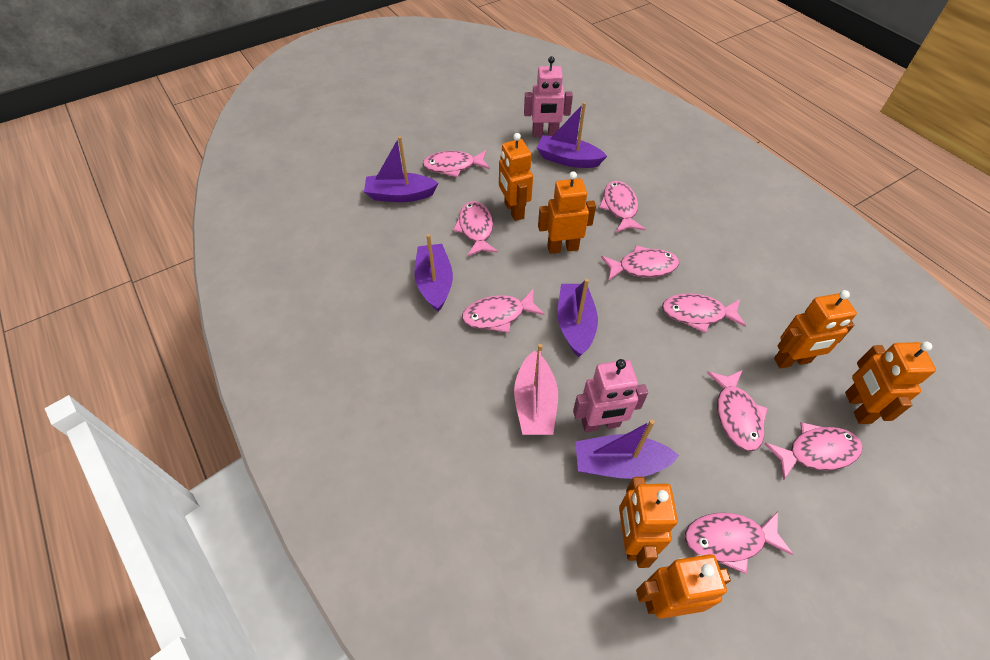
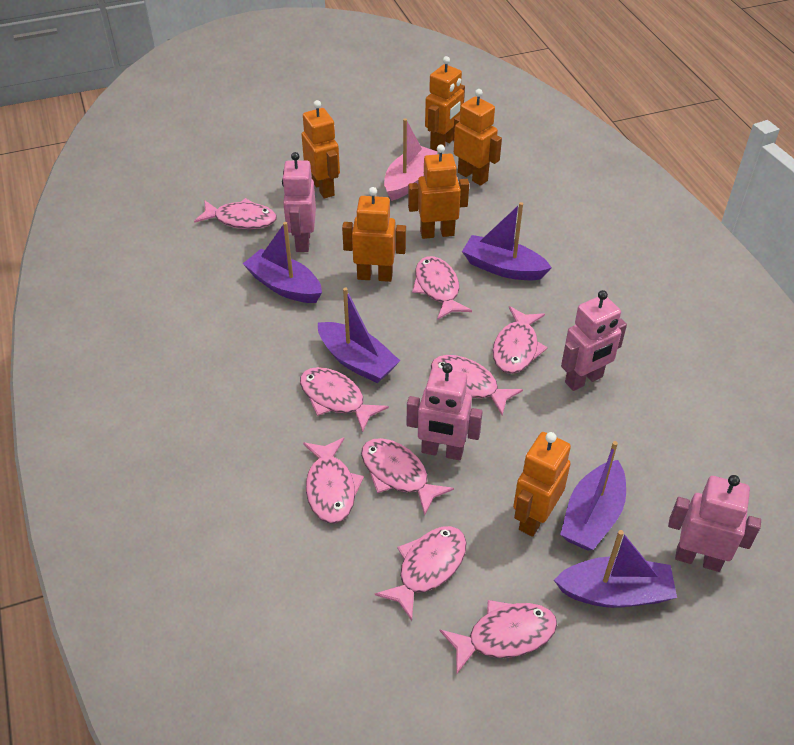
pink robot: [524,56,573,137] [573,359,648,432] = 2 -> [282,152,316,252] [407,363,483,460] [561,290,627,391] [668,475,761,572] = 4

